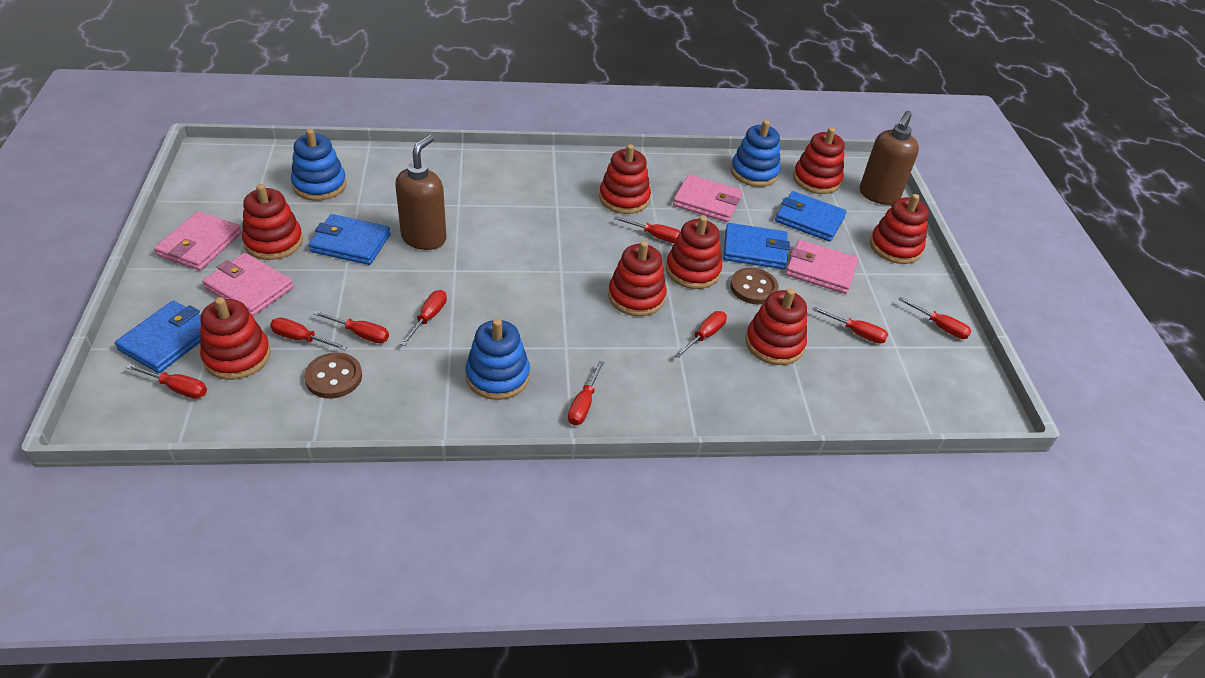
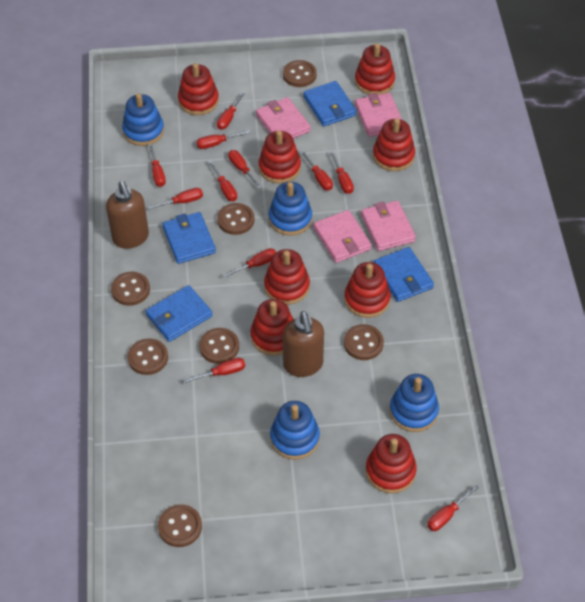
blue stacking toy: [291,129,346,201] [465,319,530,400] [731,120,781,187] = 3 -> [122,93,164,146] [269,182,312,236] [270,401,320,460] [390,374,439,432] = 4
brown button: [304,353,362,399] [730,268,779,304] = 2 -> [111,272,150,306] [128,338,168,375] [158,504,202,547] [199,328,239,364] [217,203,255,235] [283,60,317,87] [344,324,384,360] = 7
red screwdriver: [126,364,207,399] [270,318,347,350] [313,311,389,343] [400,290,447,346] [568,361,604,425] [614,216,681,243] [675,311,727,358] [812,307,888,344] [898,297,972,339] = 9 -> [147,188,203,210] [148,144,166,187] [183,358,245,383] [196,130,251,149] [208,160,237,201] [217,91,246,130] [222,248,276,278] [228,150,262,189] [301,151,333,190] [330,151,354,194] [427,485,479,531] = 11

